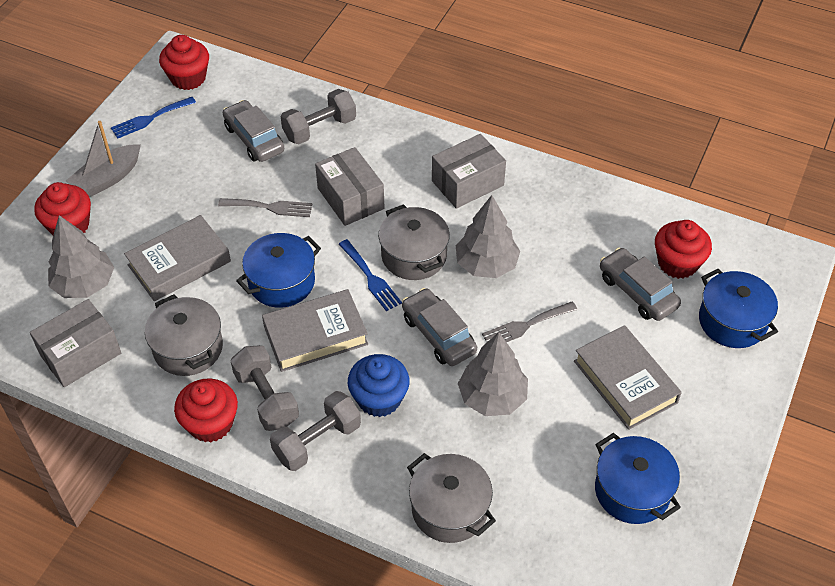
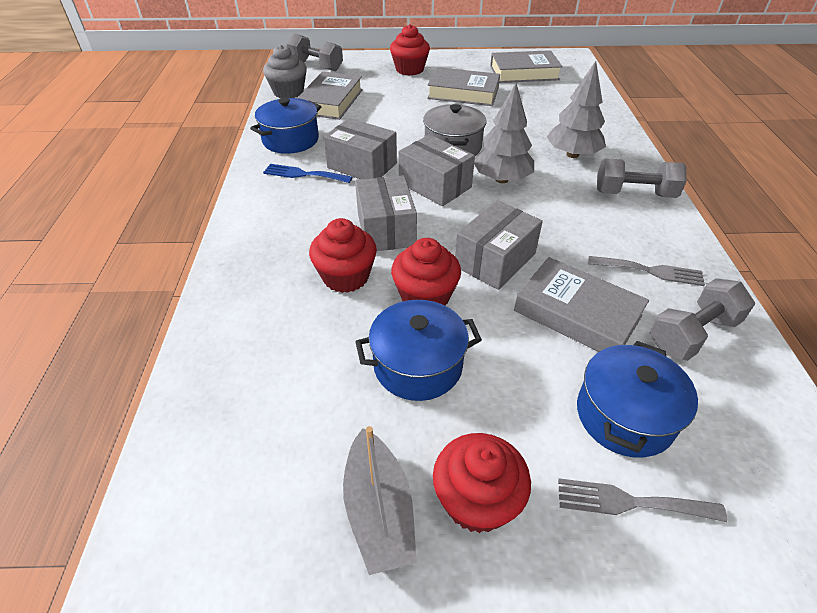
blue cupcake: [348,354,410,417] = 1 -> none = 0
blue fork: [111,97,196,139] [339,239,402,311] = 2 -> [263,164,352,183] = 1
grey book: [124,215,231,301] [262,289,368,372] [574,325,682,430] = 3 -> [298,71,363,120] [427,67,500,106] [490,50,563,83] [514,257,649,352] = 4
grey box: [30,299,121,387] [315,147,385,226] [432,134,506,209] = 3 -> [323,118,397,180] [355,175,417,251] [399,134,475,206] [455,200,543,290] = 4
grey car: [223,100,284,162] [402,288,477,366] [600,247,681,321] = 3 -> none = 0
grey cupcake: none = 0 -> [263,45,307,98] = 1
grey pot: [145,294,223,376] [379,204,450,280] [407,453,496,543] = 3 -> [423,104,486,156] = 1
grey tree: [48,215,114,298] [456,195,520,278] [458,332,528,416] = 3 -> [474,83,534,183] [547,61,606,158] = 2

